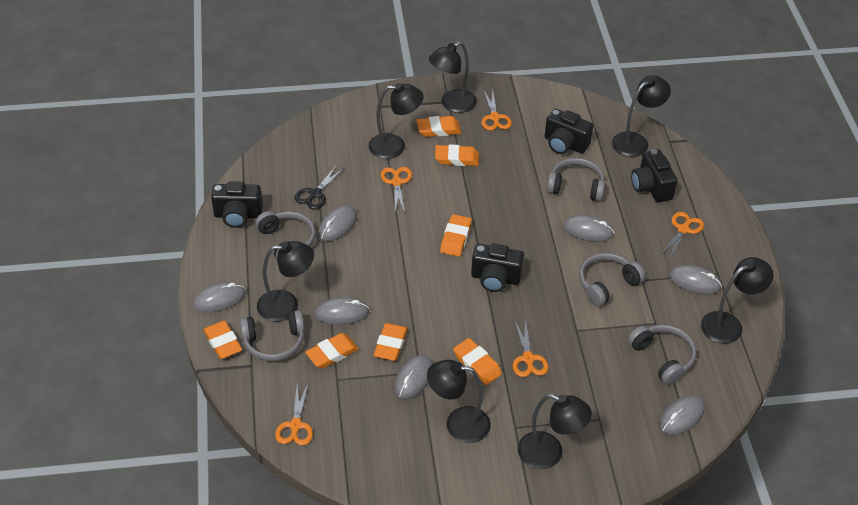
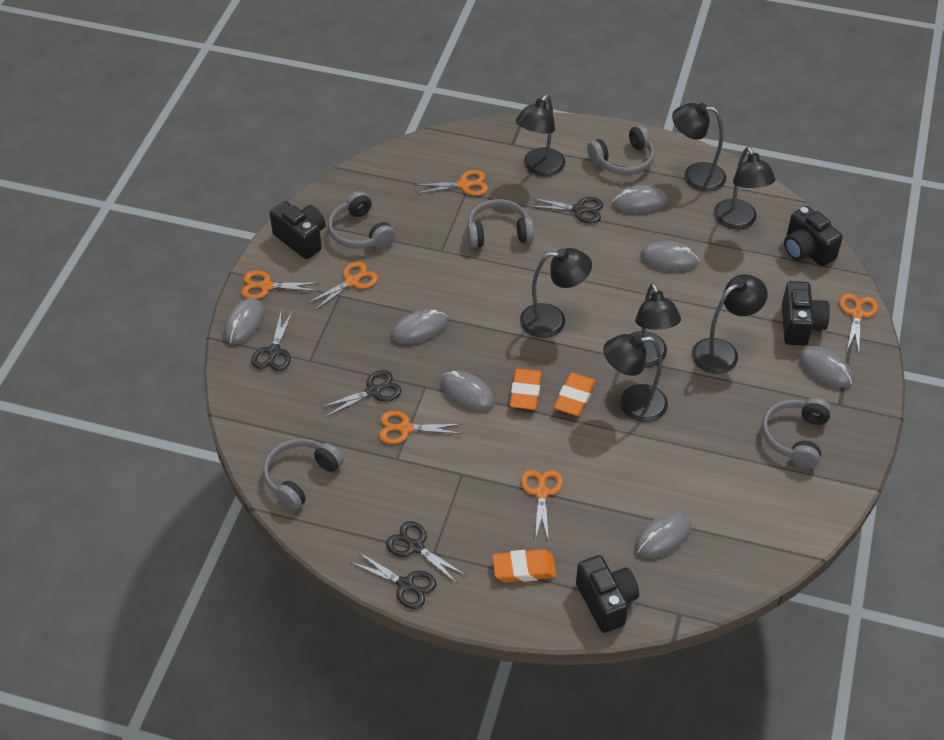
black scissors: [294,166,344,209] = 1 -> [251,311,293,371] [320,370,402,417] [350,552,436,609] [386,521,465,583] [529,197,603,224] = 5
orange eraser: [203,320,242,359] [305,333,359,368] [373,323,408,361] [416,116,461,137] [435,144,479,166] [440,214,472,257] [453,338,502,385] = 7 -> [492,549,556,582] [510,369,541,410] [554,373,596,416] = 3
orange scissors: [275,384,313,445] [381,167,412,213] [482,90,512,131] [513,319,549,377] [661,212,704,259] = 5 -> [241,271,318,299] [308,262,378,311] [379,411,463,444] [416,170,488,196] [521,469,563,542] [839,293,878,353] = 6

